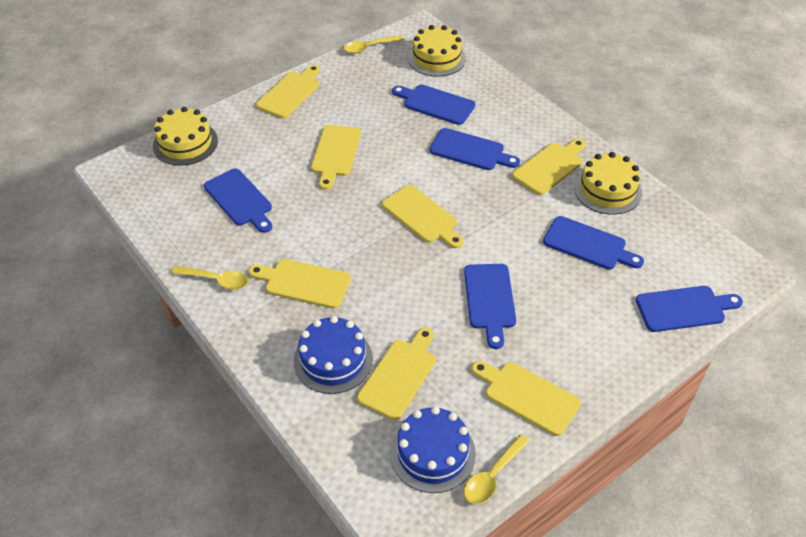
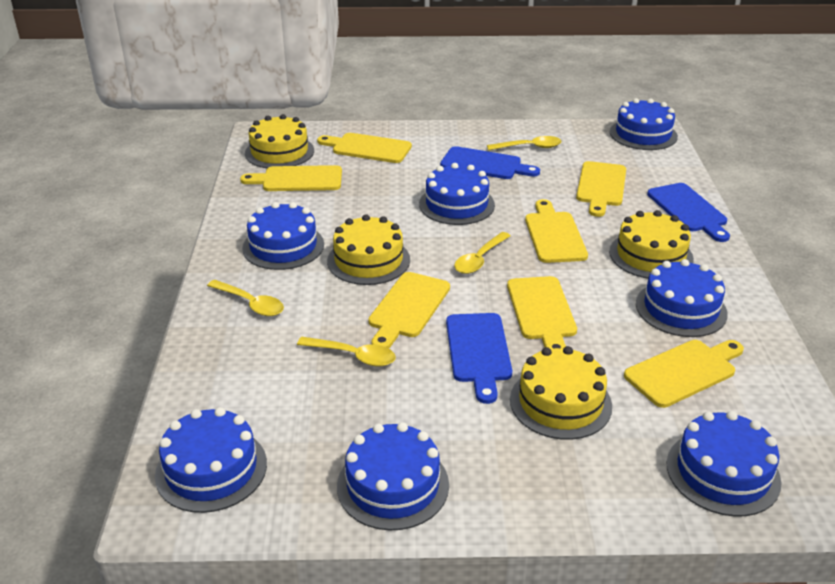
blue cake: [293,316,373,394] [390,406,476,493] = 2 -> [155,407,267,513] [242,202,324,270] [337,422,449,530] [419,163,495,225] [610,98,678,150] [636,259,728,337] [666,411,781,516] = 7
blue cutting board: [204,169,272,233] [392,85,475,125] [429,128,520,170] [464,264,516,349] [543,216,644,269] [636,286,743,332] = 6 -> [440,146,540,179] [446,313,512,404] [647,183,730,242] = 3
yellow cake: [153,107,218,166] [408,25,466,77] [574,152,642,215] = 3 -> [245,114,314,168] [327,214,410,285] [510,346,612,440] [609,210,694,279] = 4
yellow spoon: [172,266,248,290] [344,35,404,54] [464,435,529,504] = 3 -> [207,280,284,316] [297,337,396,366] [454,232,511,274] [487,136,562,151] = 4

